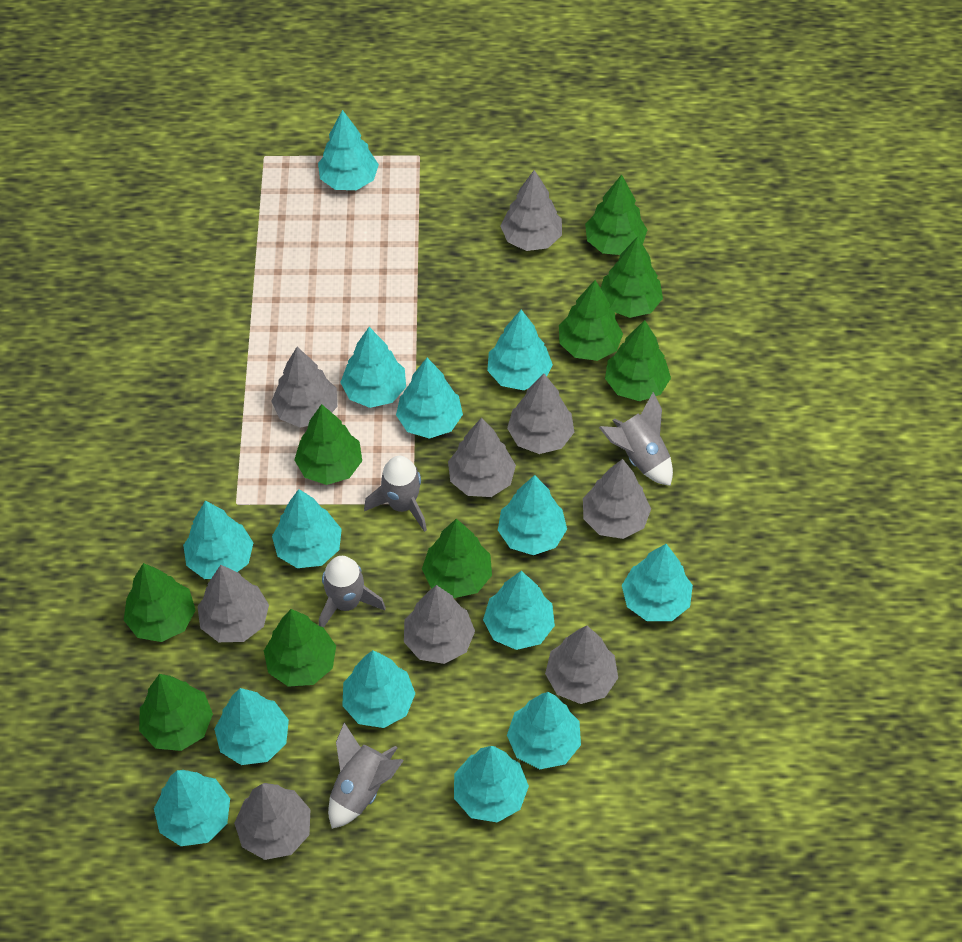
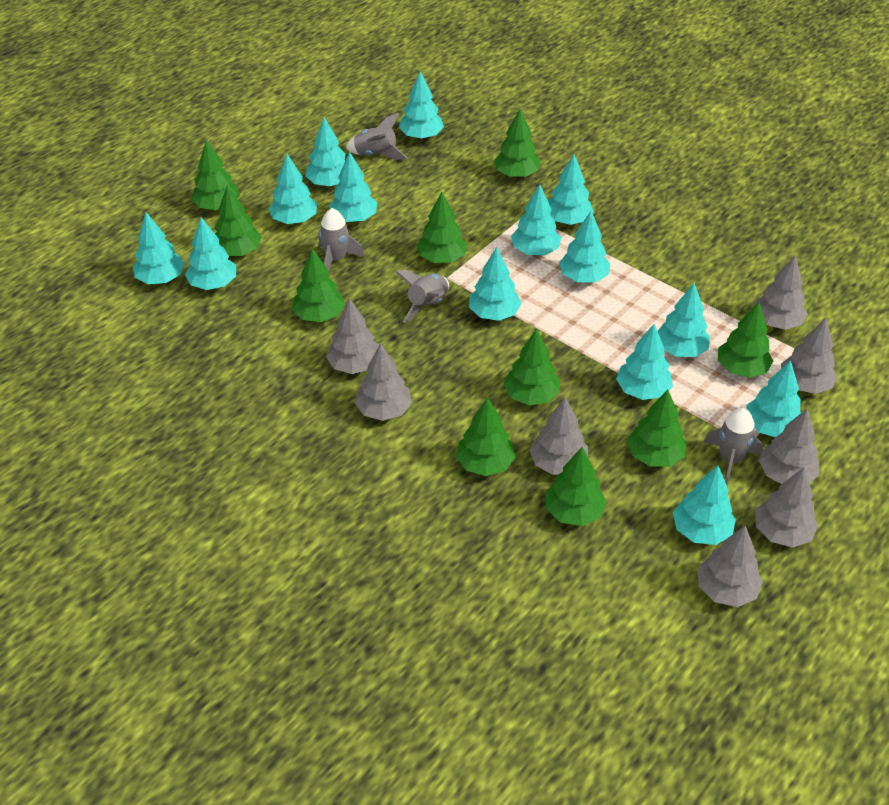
green tree: [124,563,195,642] [139,674,213,751] [264,609,336,687] [294,404,362,485] [422,519,492,598] [559,280,623,361] [585,175,647,255] [601,236,663,318] [605,320,671,401] = 9 -> [191,140,240,210] [214,185,262,256] [292,248,345,322] [417,192,467,263] [456,398,515,476] [494,109,541,178] [503,329,560,405] [546,447,607,526] [627,390,686,467] [718,302,773,378] = 10
grey tree: [197,565,269,642] [234,783,310,860] [271,347,337,428] [404,585,475,664] [448,418,516,497] [501,170,562,251] [507,373,574,454] [545,626,618,704] [583,459,651,539] = 9 -> [326,298,379,374] [355,343,412,421] [529,397,588,475] [698,525,763,607] [754,255,808,330] [755,467,818,548] [759,409,819,484] [781,318,838,394] = 8

